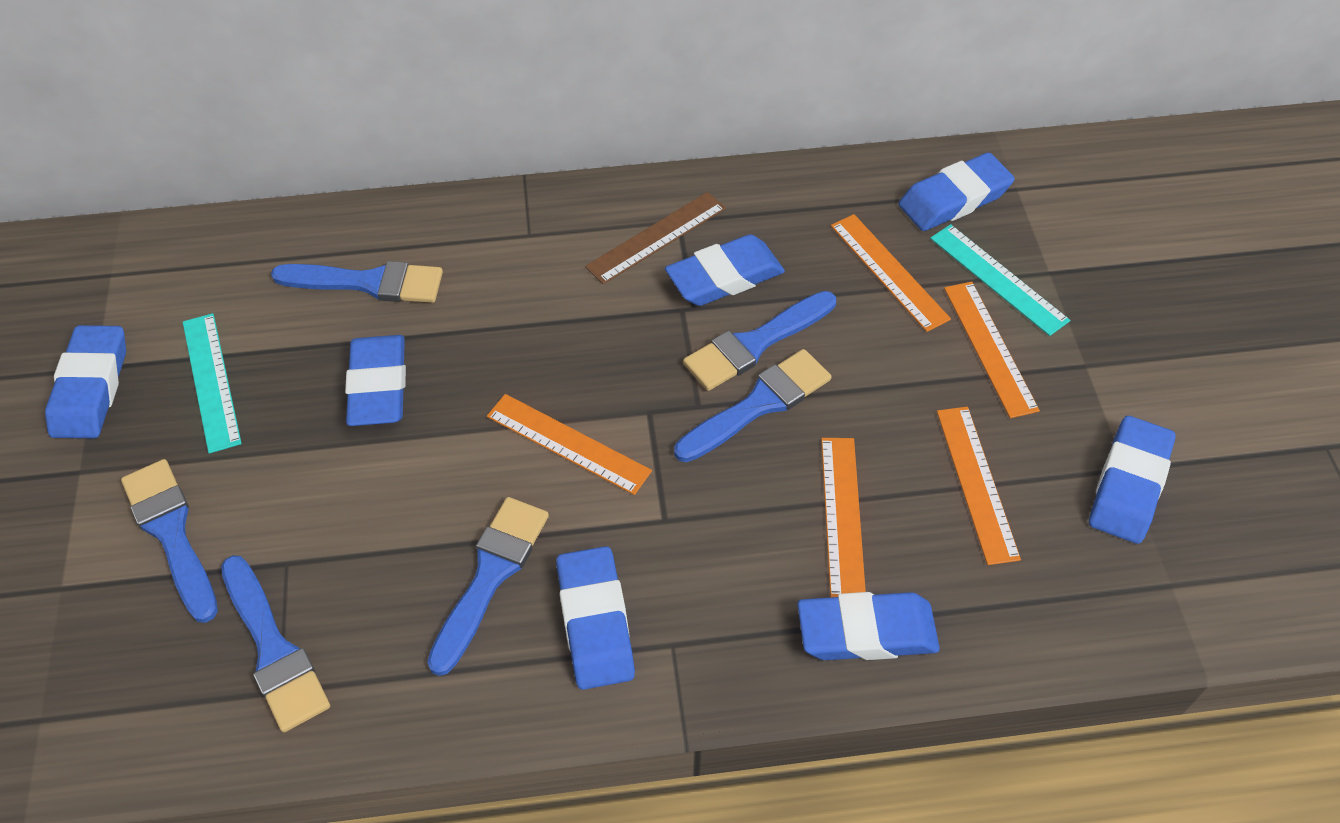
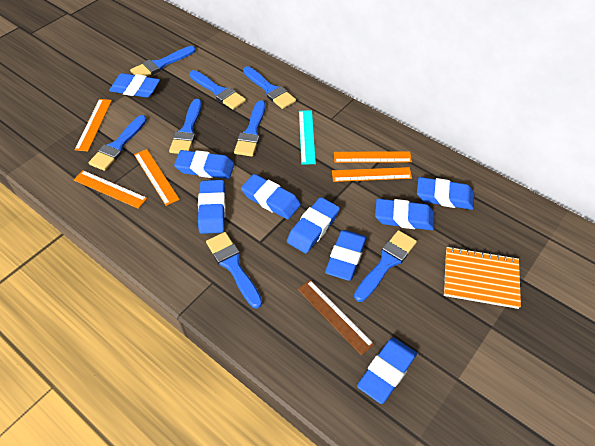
blue brush: [121,459,218,623] [221,555,330,732] [271,261,443,303] [427,497,549,676] [674,349,832,462] [683,291,836,391] = 6 -> [89,115,147,171] [130,46,196,76] [169,99,202,154] [189,70,246,109] [206,232,262,308] [234,100,265,156] [243,66,296,109] [354,230,417,302] = 8
blue eraser: [45,325,126,438] [345,335,406,426] [556,546,635,690] [665,234,785,306] [797,592,940,660] [899,153,1015,231] [1089,416,1176,544] = 7 -> [109,73,160,98] [174,150,234,179] [198,180,226,234] [241,174,301,219] [287,197,340,253] [325,230,367,281] [357,338,417,404] [375,199,434,230] [417,177,474,210] = 9
orange notebook: none = 0 -> [444,246,521,309] = 1
turquoise ruler: [183,313,242,454] [930,224,1070,336] = 2 -> [299,110,316,165] = 1

